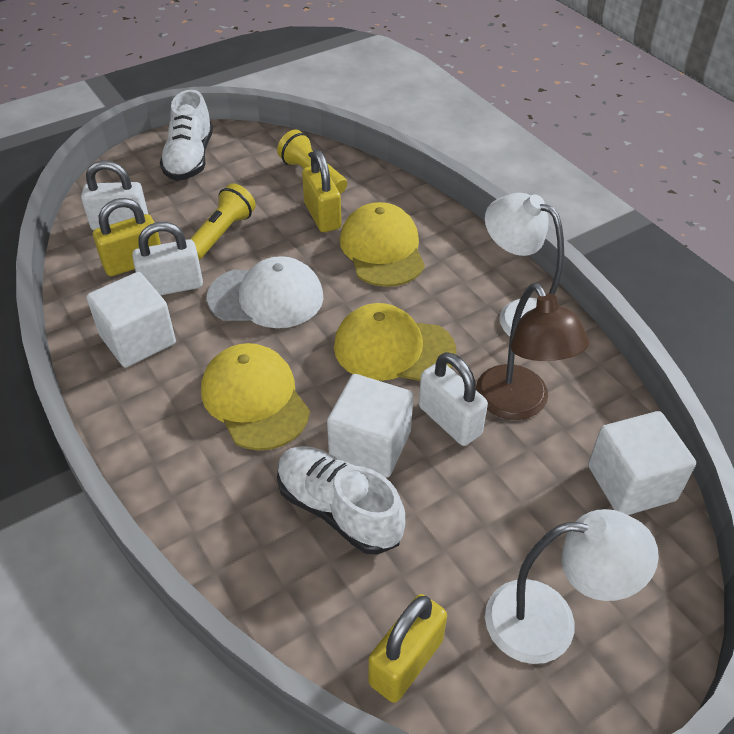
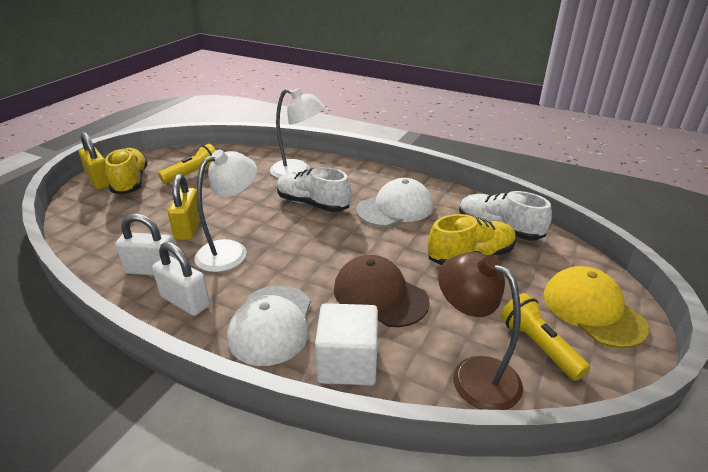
brown cap: none = 0 -> [334,255,430,327] = 1
white cap: [207,256,323,328] = 1 -> [227,285,311,366] [356,178,433,227] = 2
white cube: [87,272,176,367] [327,374,413,478] [588,411,696,515] = 3 -> [315,303,378,385] = 1
white padlock: [81,160,148,230] [132,222,203,295] [419,352,488,446] = 3 -> [115,214,177,275] [152,242,210,316] = 2
yellow cap: [201,343,310,450] [334,303,456,381] [340,202,425,287] = 3 -> [543,266,649,349] = 1
yellow padlock: [93,198,161,276] [302,150,341,232] [368,594,447,703] = 3 -> [79,132,109,190] [168,174,200,240] = 2
yellow shoe: none = 0 -> [105,148,148,194] [428,214,516,265] = 2

